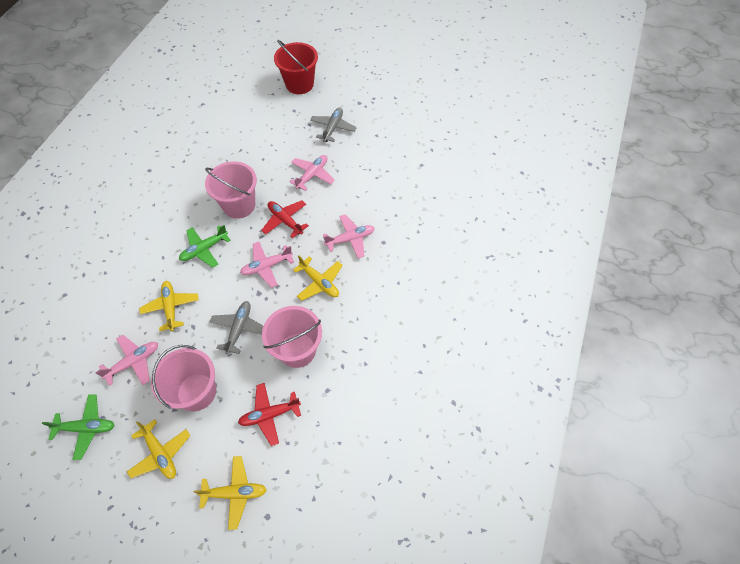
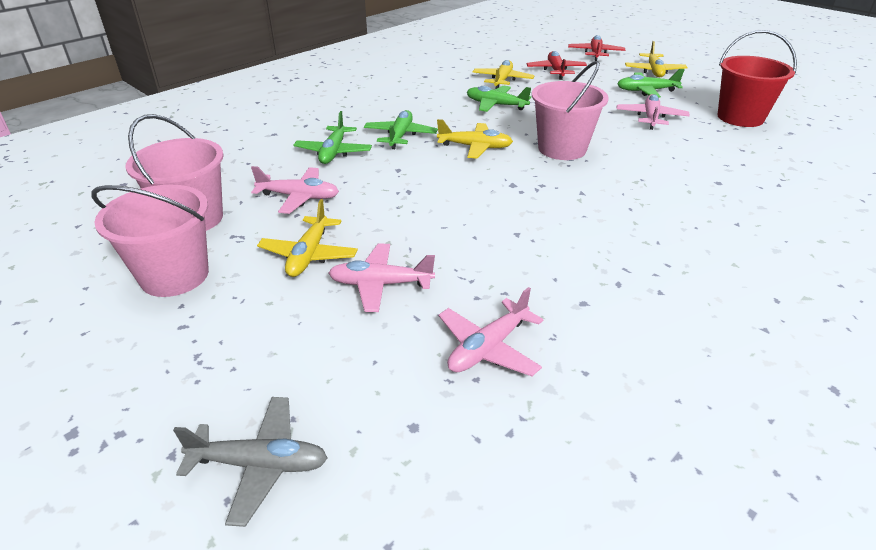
green plane: [42,394,115,460] [179,225,231,268] = 2 -> [293,111,372,164] [364,110,438,149] [467,85,531,112] [617,69,685,98] = 4
grey plane: [210,301,263,354] [310,108,357,142] = 2 -> [173,397,328,527] = 1

